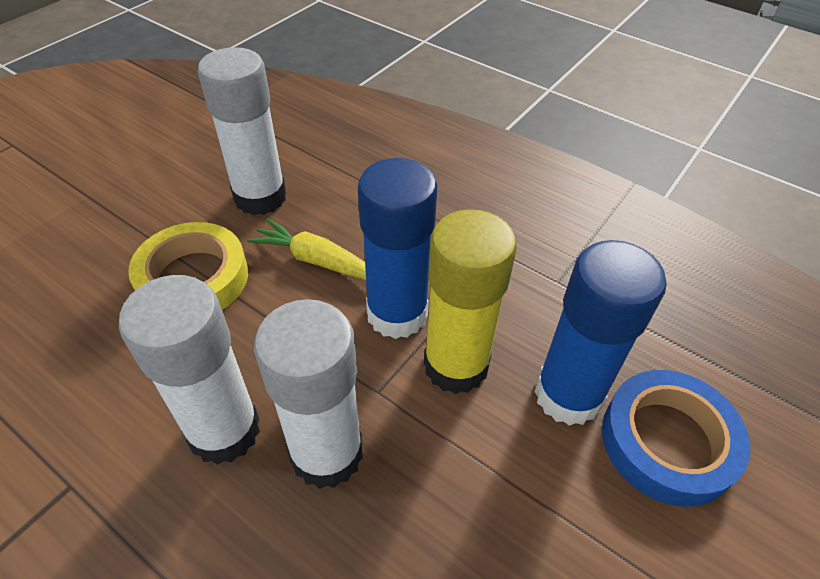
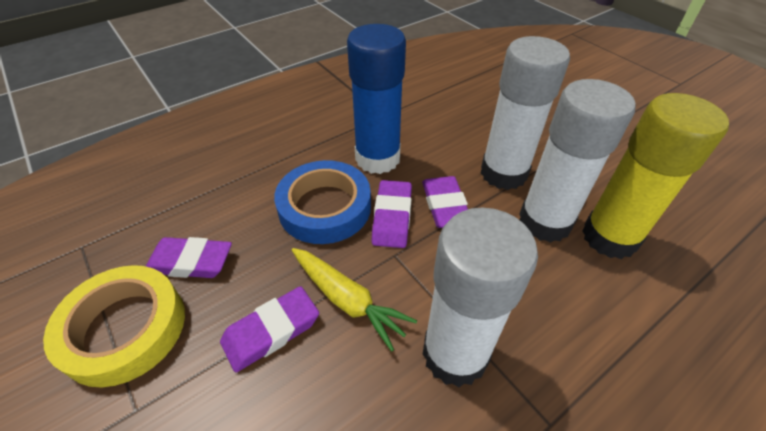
blue glue stick: [358,158,437,339] [534,240,667,426] = 2 -> [347,24,406,174] = 1
purple eraser: none = 0 -> [146,237,232,278] [220,286,319,372] [372,180,412,248] [422,176,468,228] = 4

